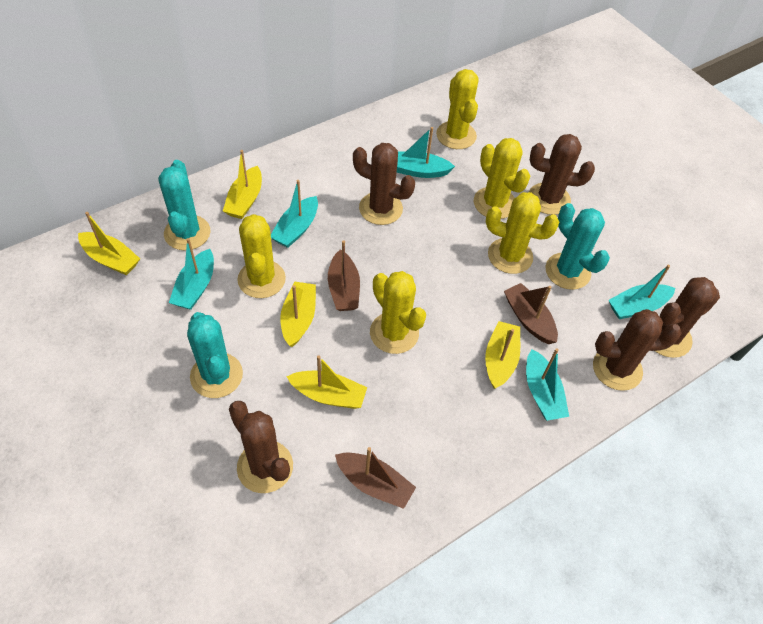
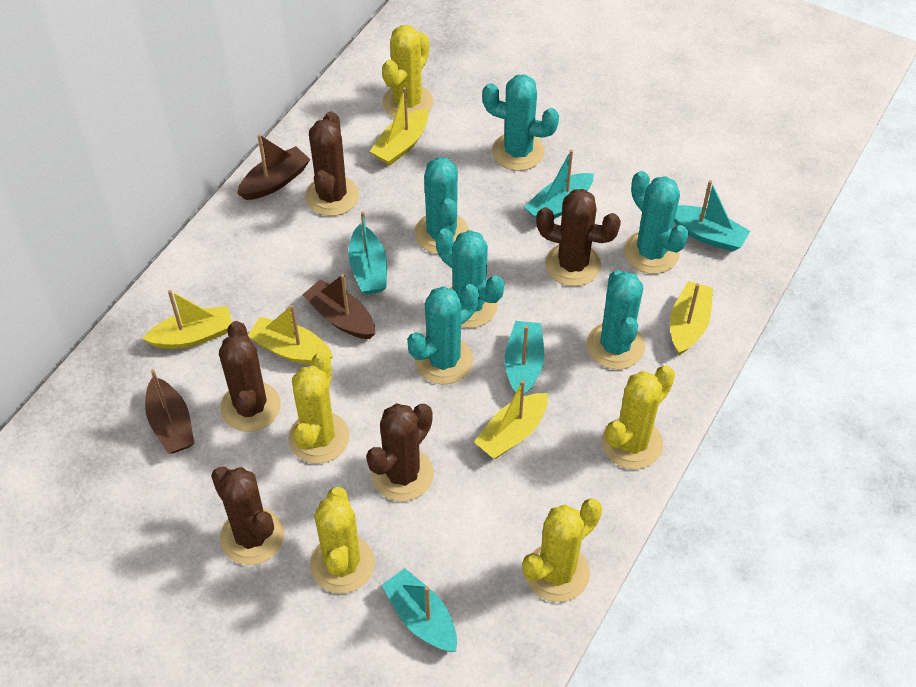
turquoise cactus: [158,160,211,251] [187,312,243,398] [546,203,610,290] = 3 -> [407,284,479,384] [414,157,469,254] [436,228,504,328] [482,74,559,171] [587,270,645,370] [624,171,689,274] = 6

